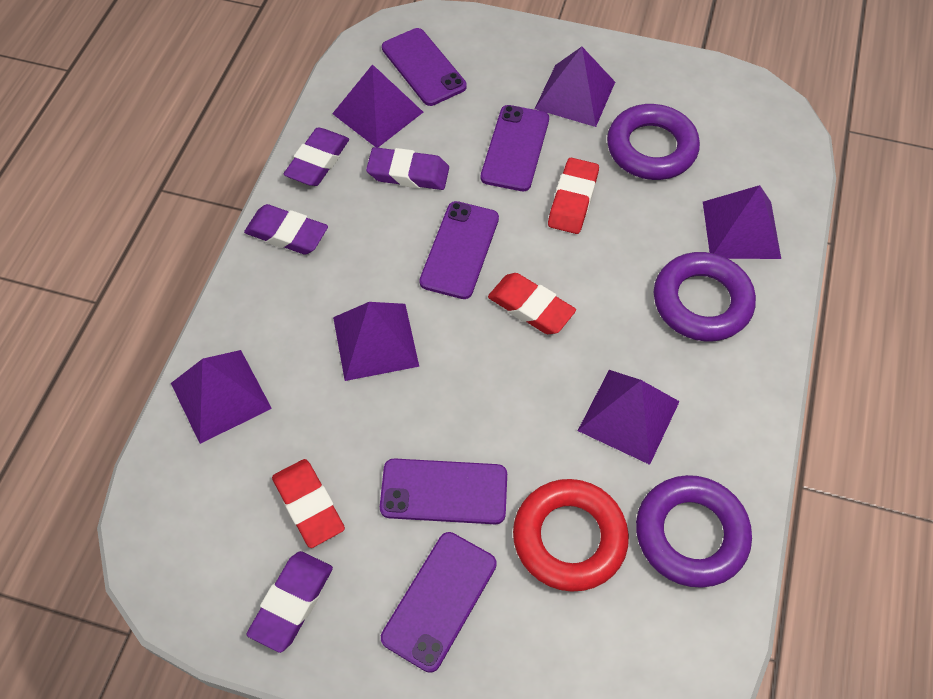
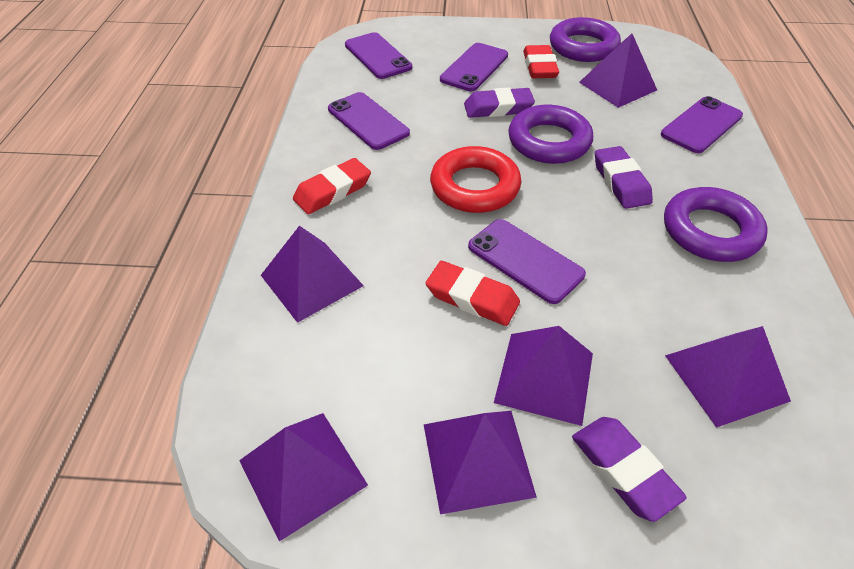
purple eraser: [244,204,328,255] [247,551,333,653] [284,127,349,186] [366,147,449,190] = 4 -> [464,87,535,118] [572,417,687,522] [595,146,653,209] = 3

